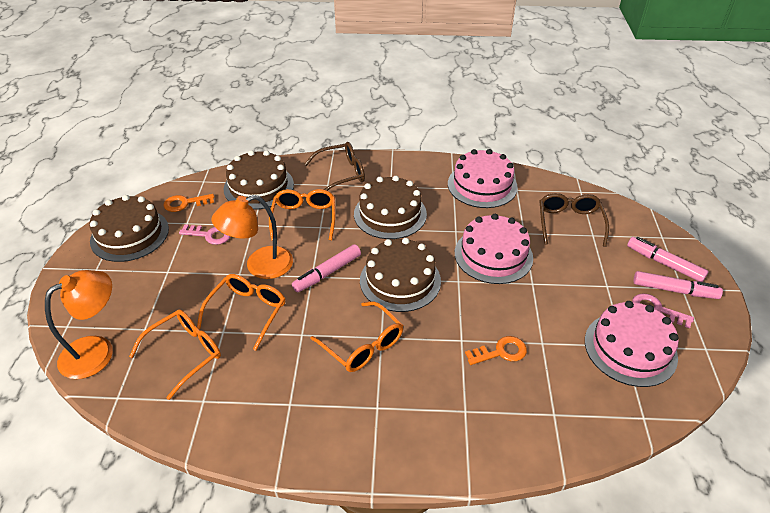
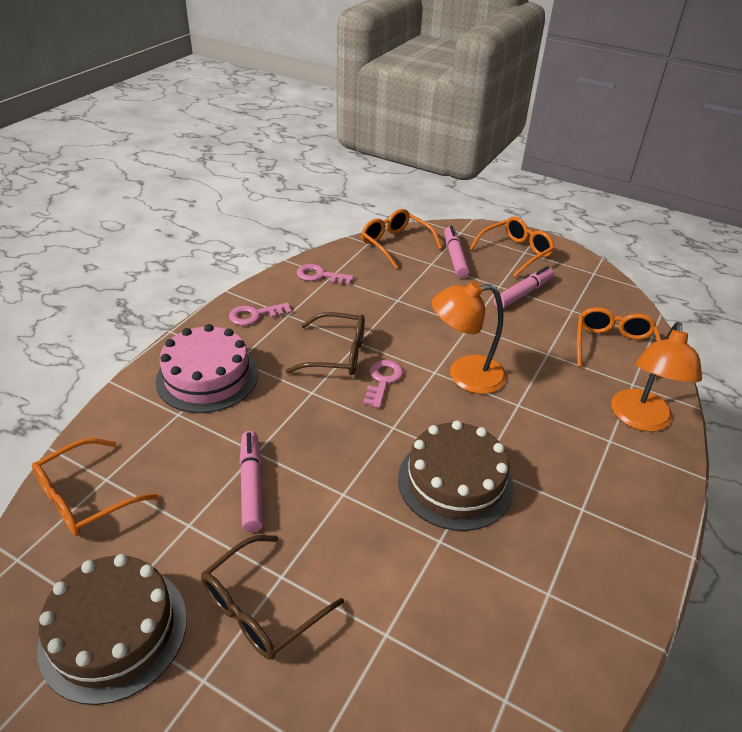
brown cake: [89,195,169,262] [223,150,294,210] [354,176,427,239] [360,238,441,312] = 4 -> [38,554,187,705] [398,421,514,531] = 2
orange key: [163,194,214,212] [465,336,527,365] = 2 -> none = 0
pink cake: [448,149,518,208] [455,214,533,284] [585,301,679,387] = 3 -> [156,324,258,413] = 1
pink key: [179,224,231,245] [632,293,694,328] = 2 -> [229,302,292,326] [297,264,354,285] [363,360,403,408] = 3

